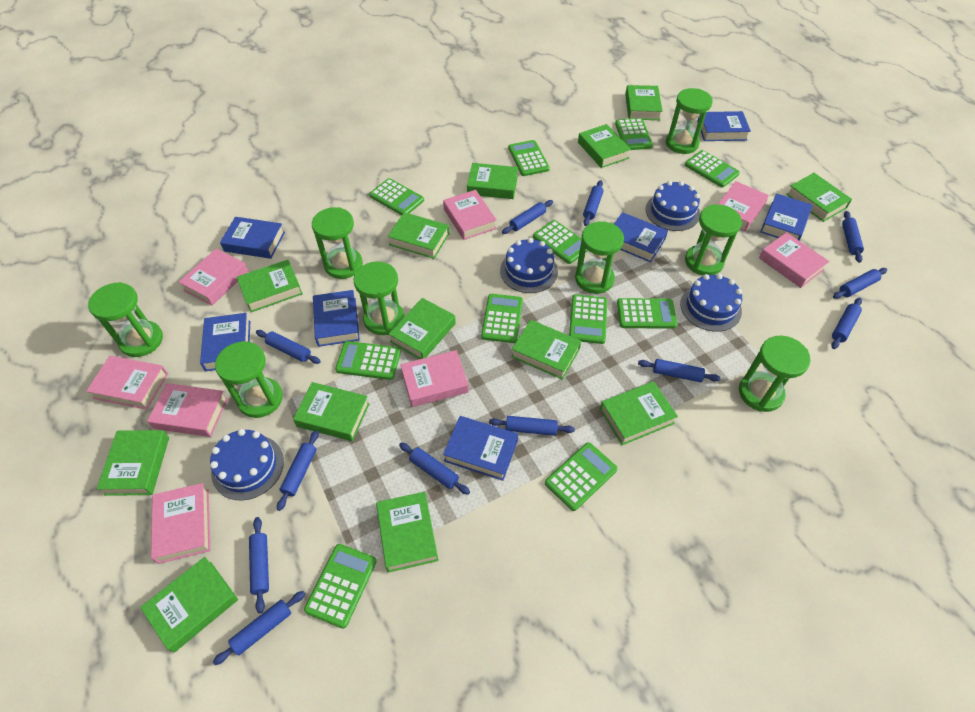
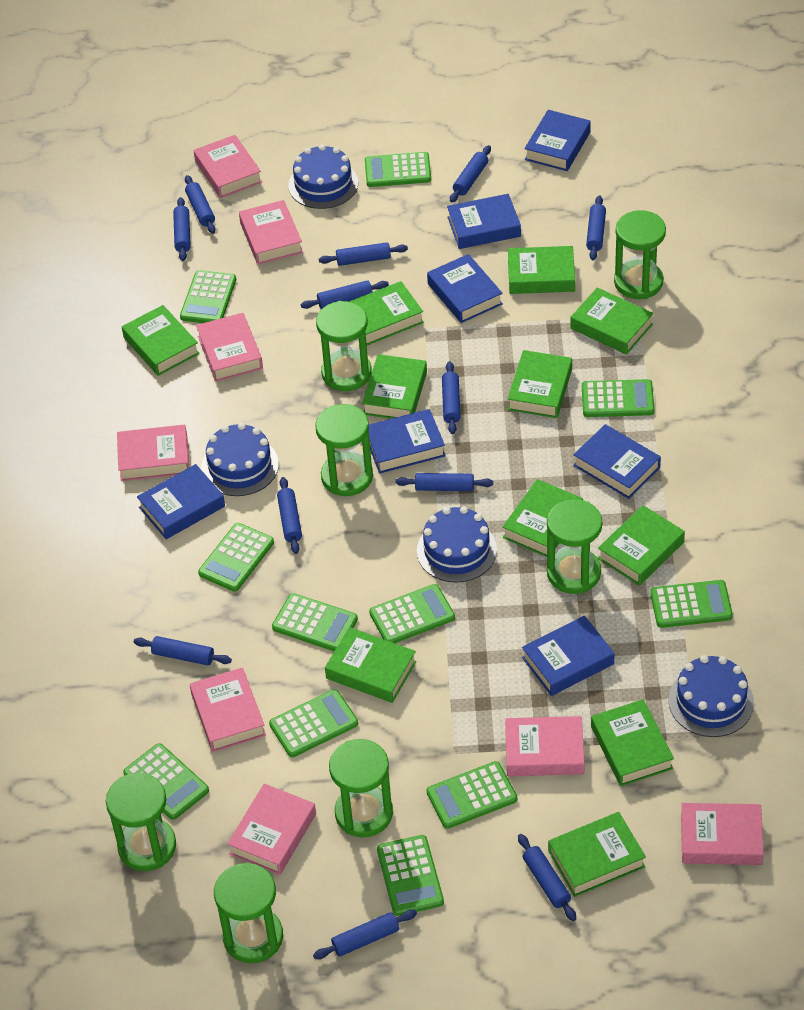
green book: [97,430,169,496] [140,557,238,652] [237,260,303,312] [293,382,370,441] [376,492,439,573] [387,212,449,259] [389,298,456,359] [467,163,518,199] [511,320,581,380] [578,124,631,168] [600,381,678,445] [625,85,663,120] [786,173,852,222] = 13 -> [122,305,200,376] [325,627,416,703] [349,281,424,345] [362,354,427,419] [502,479,583,557] [508,246,575,294] [508,350,572,418] [548,812,646,897] [570,287,653,355] [591,699,674,786] [598,505,685,586] = 11
green hourglass: [88,282,163,357] [215,341,283,418] [312,207,363,279] [354,261,404,335] [575,222,624,294] [666,88,713,154] [685,204,742,276] [739,336,811,412] = 8 -> [106,773,176,871] [214,863,283,963] [315,404,373,496] [316,301,372,391] [329,739,393,837] [547,499,602,594] [614,210,666,299] = 7

